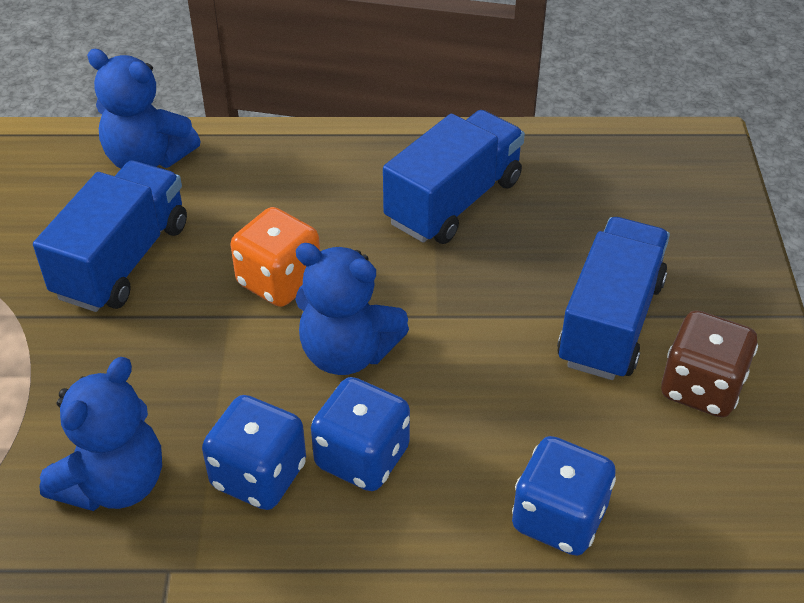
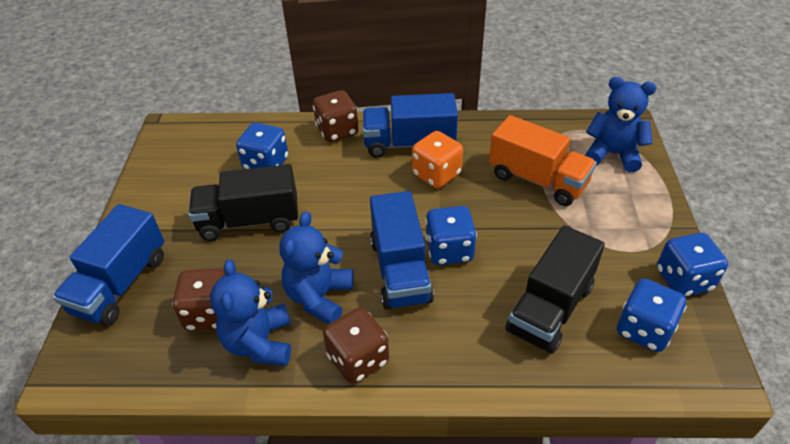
black truck: none = 0 -> [188,164,298,241] [505,225,605,354] = 2
blue dice: [202,395,306,510] [311,377,410,491] [512,436,616,556] = 3 -> [236,123,288,169] [425,206,477,265] [617,278,687,352] [657,233,728,297] = 4
brown dice: [661,310,758,417] = 1 -> [172,268,225,331] [313,90,359,142] [323,307,389,384] = 3
orange truck: none = 0 -> [489,115,597,206] = 1

